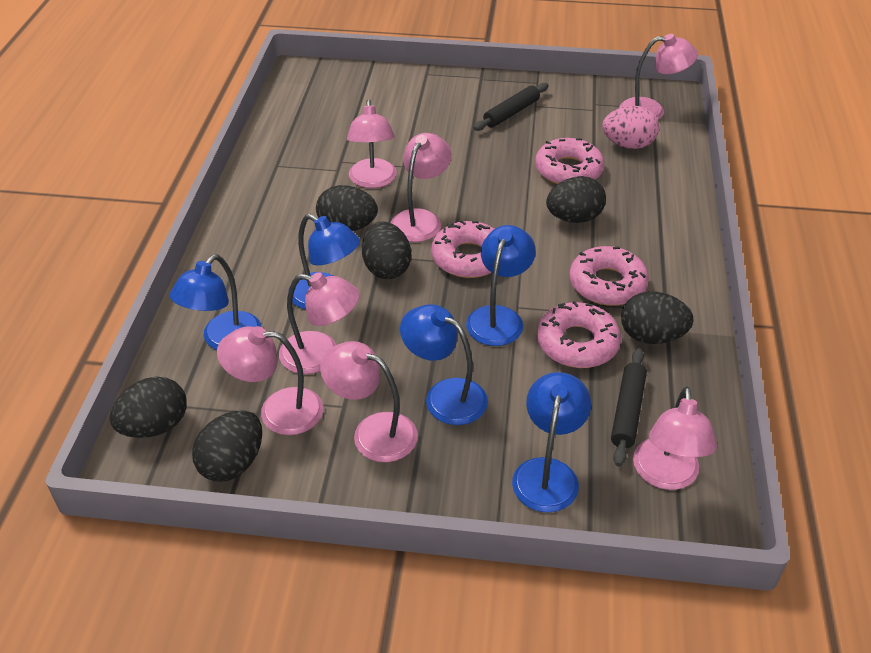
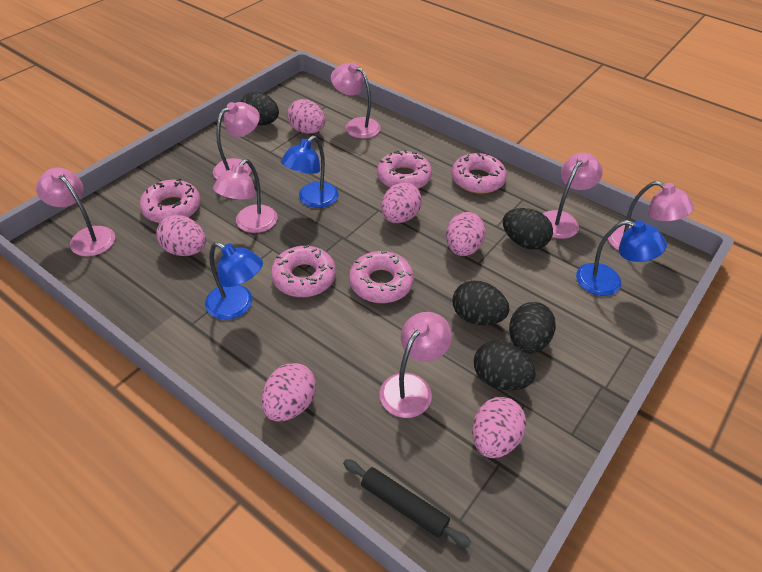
black egg: [109,377,187,438] [192,411,262,482] [316,185,378,231] [362,222,411,279] [546,176,606,223] [621,291,694,344] = 6 -> [241,92,279,125] [453,281,510,325] [474,340,536,390] [503,208,553,249] [509,302,556,354] = 5
black rolling pin: [474,83,549,131] [611,348,647,467] = 2 -> [343,459,471,547] = 1
blue lamp: [170,254,262,350] [288,214,360,310] [400,304,488,425] [466,225,536,346] [512,372,591,513] = 5 -> [205,242,263,320] [281,136,339,208] [576,220,667,296] = 3
pink donut: [431,220,495,278] [535,138,604,184] [537,301,621,368] [569,246,649,306] = 4 -> [139,178,201,223] [271,245,336,297] [349,251,414,303] [377,150,432,189] [452,153,507,194] = 5
pink egg: [602,106,659,149] = 1 -> [156,215,206,256] [261,363,316,422] [287,99,325,134] [381,183,422,223] [446,212,486,256] [472,397,526,458] = 6

